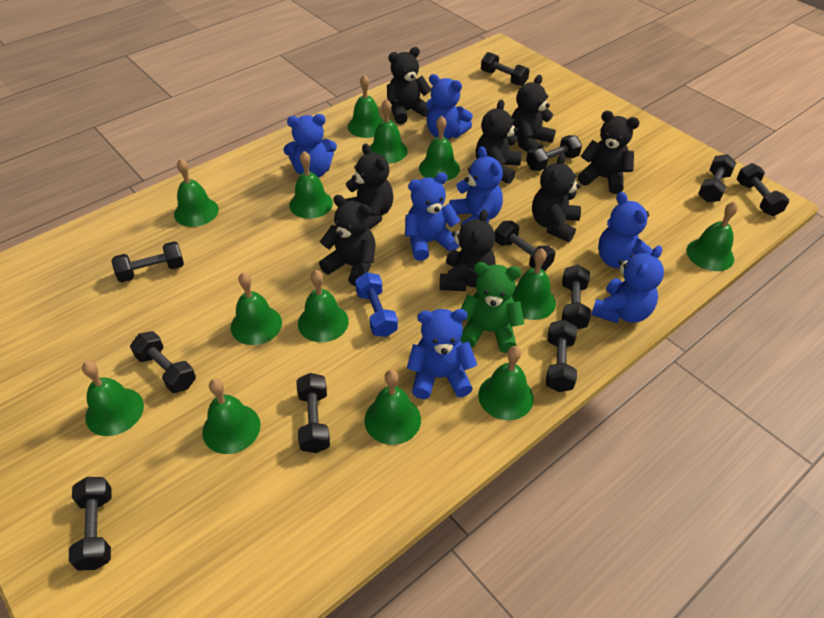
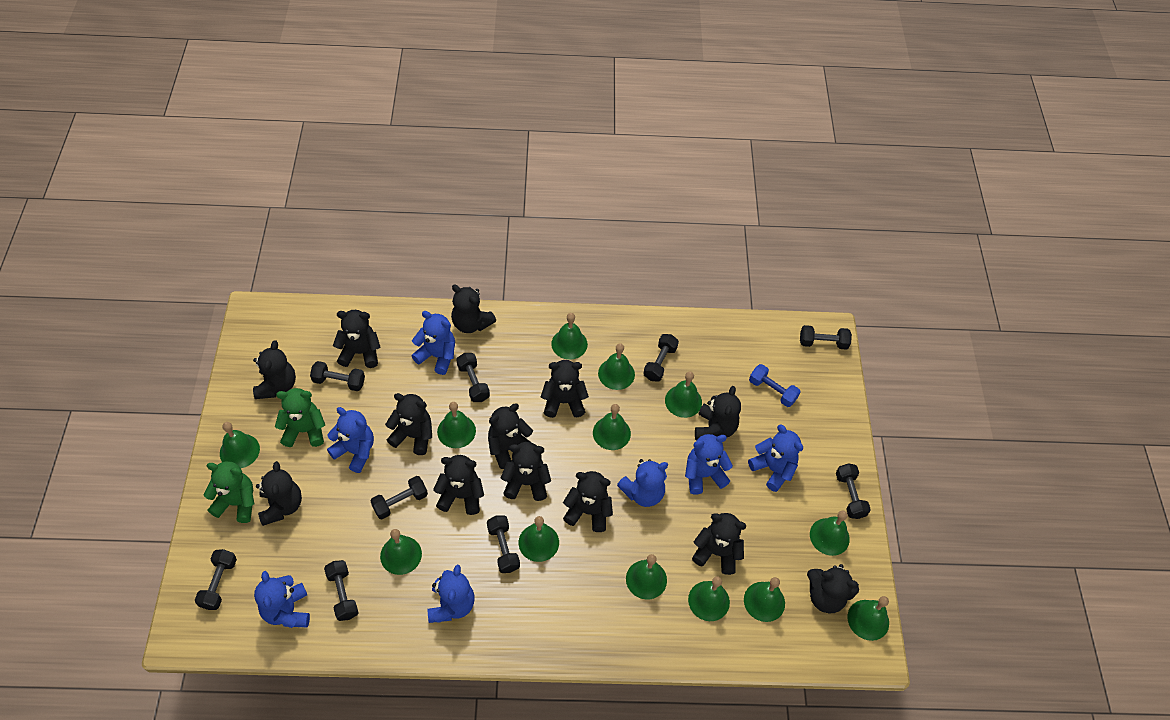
black dumbbell: [69,477,112,571] [111,241,184,282] [130,331,196,393] [296,373,330,453] [481,52,530,86] [495,221,555,271] [526,135,582,171] [546,320,577,392] [562,265,591,329] [698,154,736,202] [737,163,789,216] = 11 -> [195,549,237,610] [310,361,365,391] [324,560,359,621] [371,476,428,519] [456,353,490,402] [487,515,520,573] [643,334,679,382] [800,325,852,350] [836,463,871,519] = 9
black teddy bear: [319,195,376,286] [345,143,394,229] [387,47,431,124] [440,209,495,291] [476,100,522,184] [511,75,556,152] [532,153,581,242] [578,111,640,194] = 8 -> [253,340,296,399] [256,461,302,526] [333,310,381,368] [385,393,432,455] [433,455,484,515] [451,285,496,333] [488,404,533,469] [501,442,551,501] [541,360,589,418] [563,471,613,532] [692,513,747,575] [695,386,741,440] [807,564,859,613] = 13
green teddy bear: [460,262,524,353] = 1 -> [204,461,254,523] [275,388,325,447] = 2

